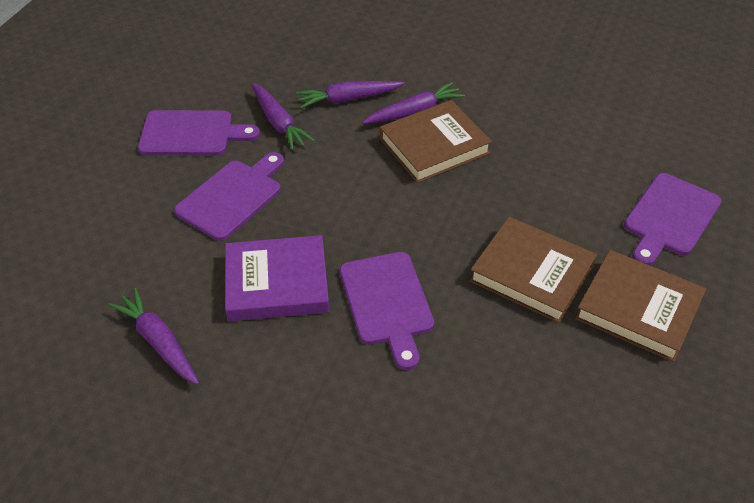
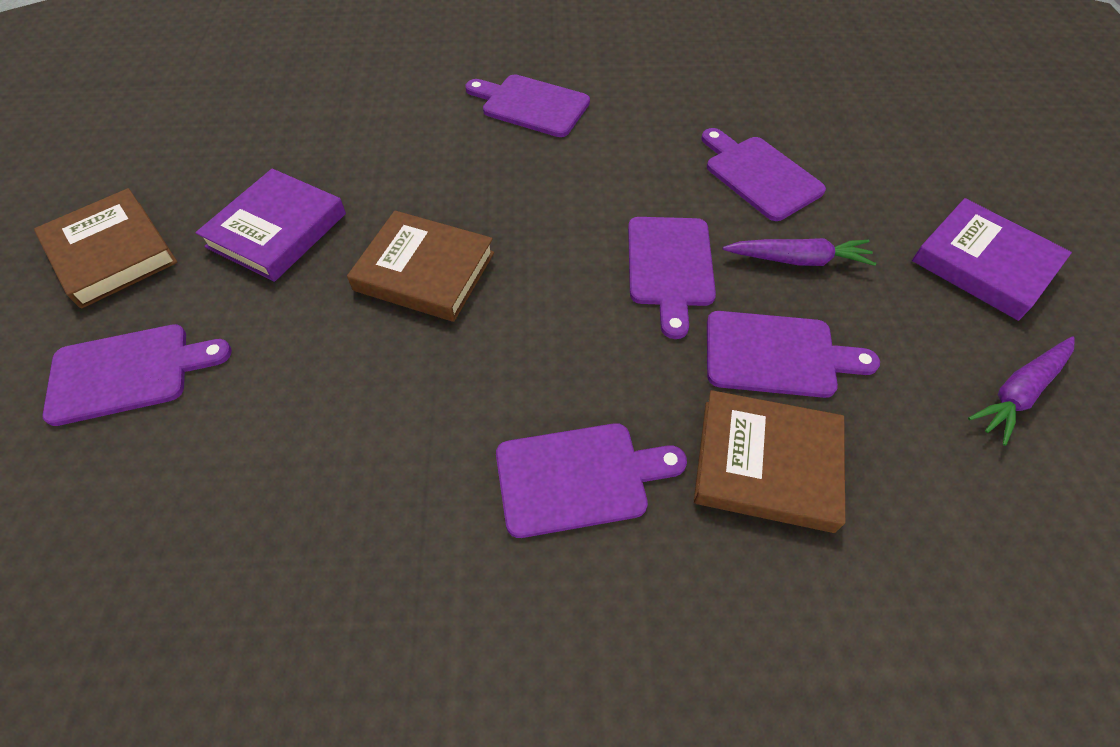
purple book: [225,235,329,321] = 1 -> [195,169,346,282] [912,198,1072,321] = 2
purple carrot: [109,288,199,385] [251,83,315,150] [296,81,404,109] [362,82,465,124] = 4 -> [723,238,876,266] [968,337,1075,446] = 2
purple cutting board: [138,110,260,156] [174,152,284,241] [340,252,434,370] [624,173,721,266] = 4 -> [43,324,232,426] [465,75,590,137] [496,423,687,538] [628,217,716,339] [701,128,826,221] [707,311,880,398] = 6

